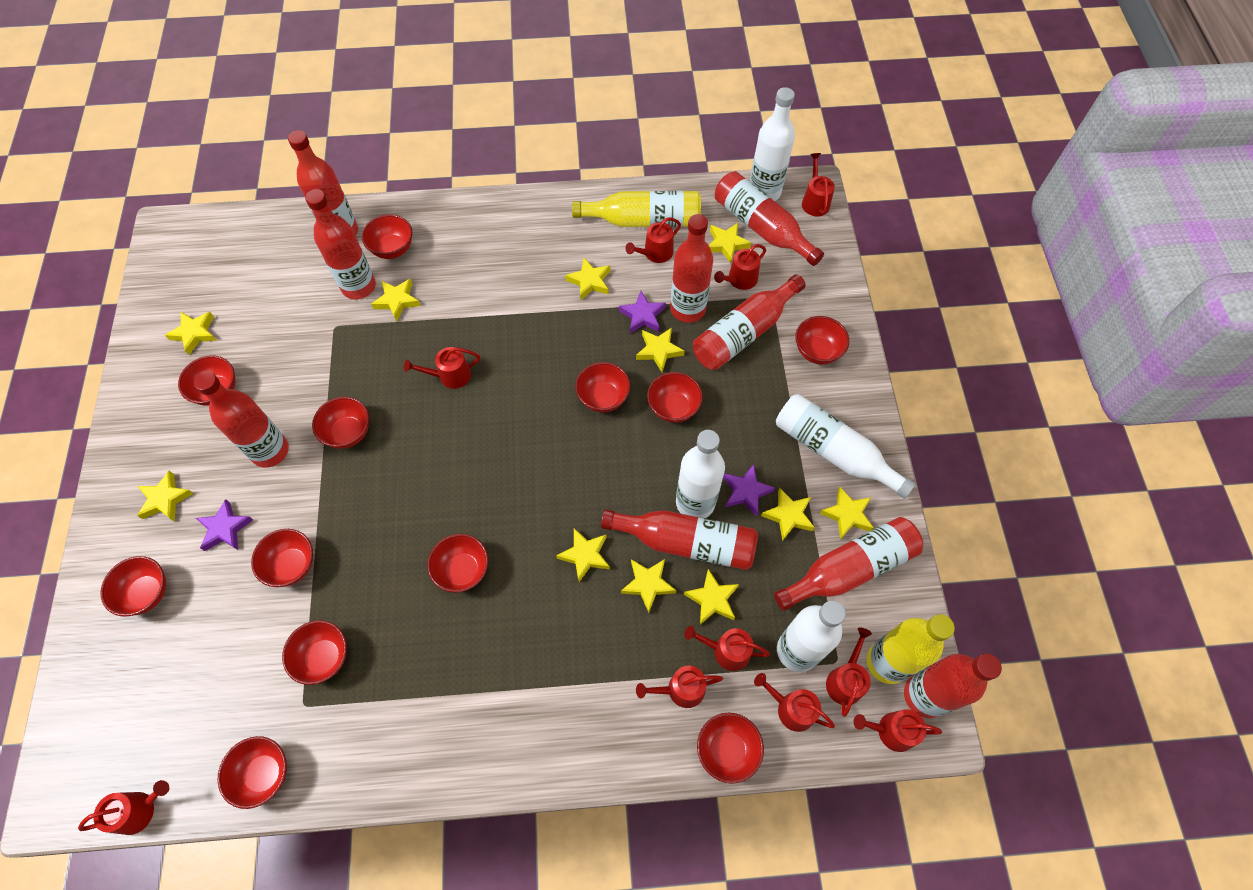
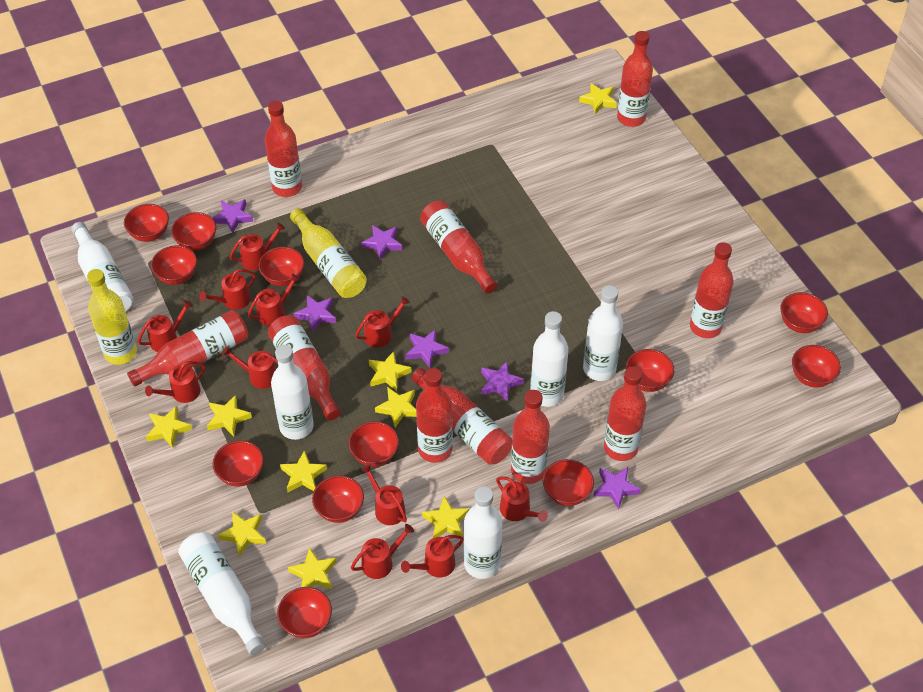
purple star: [196,499,253,551] [619,291,666,334] [723,464,775,516] = 3 -> [213,199,253,233] [294,295,336,333] [361,225,402,260] [406,329,449,368] [481,361,524,402] [593,467,641,510] = 6
red bottle: [194,371,289,468] [288,130,358,236] [305,189,376,299] [601,509,758,570] [670,214,713,323] [693,274,806,370] [715,171,824,266] [774,517,923,611] [904,653,1002,718] = 9 -> [127,310,248,387] [265,101,302,197] [268,315,341,420] [412,368,512,465] [416,368,453,463] [420,201,497,294] [511,390,550,484] [604,366,647,461] [617,31,653,127] [690,242,734,338] = 10
red watering can: [78,780,169,835] [404,347,480,389] [626,217,681,263] [636,666,723,708] [684,626,770,671] [714,244,766,290] [754,673,835,732] [802,153,835,216] [826,627,872,717] [853,710,942,752] = 10 -> [138,300,193,352] [145,361,205,403] [199,269,256,310] [222,346,278,389] [230,223,285,270] [248,274,300,326] [351,524,414,579] [355,296,410,347] [361,464,407,525] [401,535,464,578] [496,476,548,522] = 11
white bottle: [676,430,725,518] [750,87,795,201] [776,394,916,499] [777,601,846,672] = 4 -> [71,222,133,311] [178,532,265,655] [271,345,314,440] [464,486,502,579] [530,311,569,407] [583,285,623,381] = 6
yellow star: [137,471,194,522] [165,312,217,355] [371,279,421,321] [556,528,610,582] [565,258,610,300] [621,559,676,613] [636,328,685,372] [684,569,739,625] [709,223,751,263] [761,488,815,541] [820,487,874,540] = 11 -> [146,406,192,448] [207,395,252,436] [218,511,266,557] [280,450,327,492] [288,547,337,589] [369,351,411,391] [375,387,417,428] [422,496,469,538] [579,83,617,114] = 9

